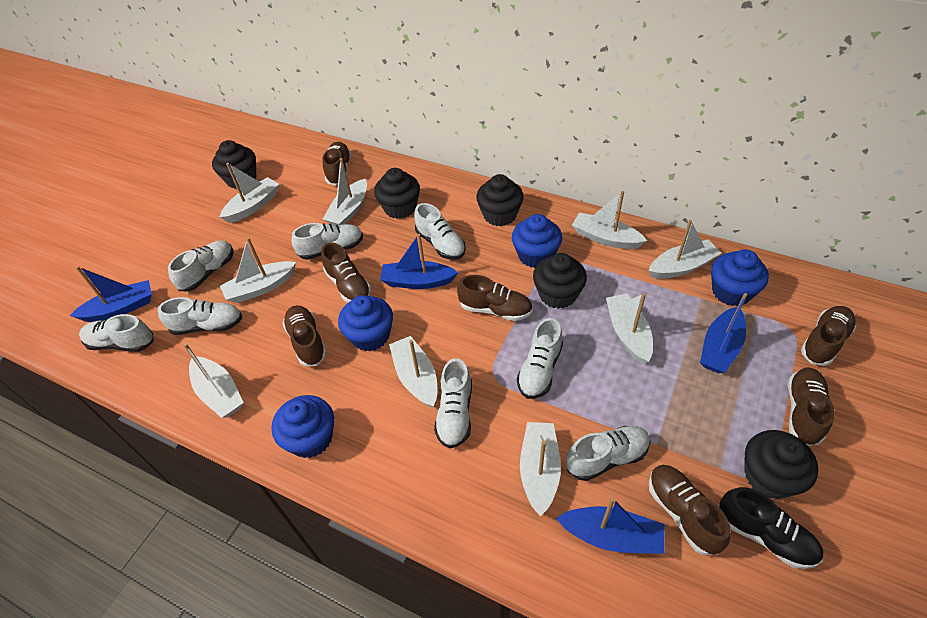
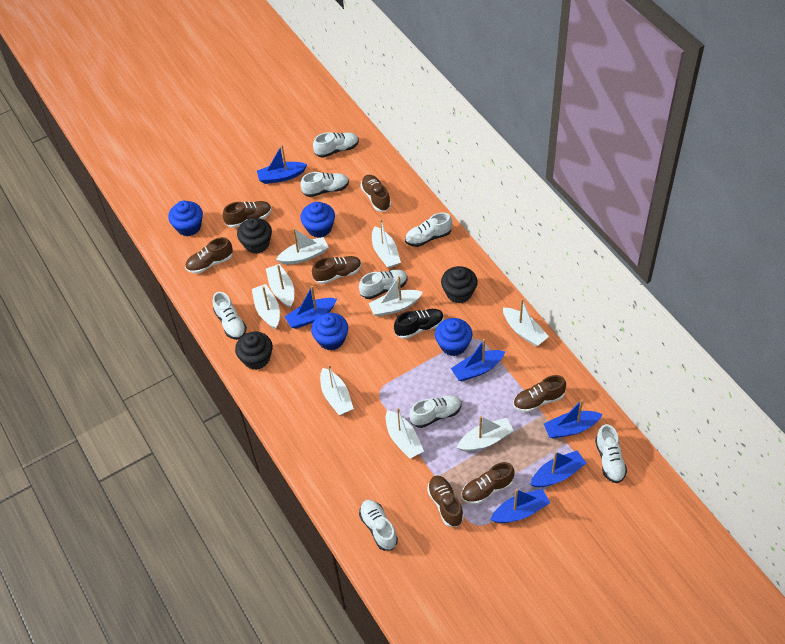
black cupcake: [212,140,256,189] [374,168,420,219] [476,174,524,226] [533,253,587,309] [745,430,818,499] = 5 -> [235,332,273,370] [237,218,272,254] [441,266,478,303] = 3
blue boat: [70,266,152,322] [380,234,458,289] [556,497,665,554] [700,293,747,373] = 4 -> [257,145,308,184] [284,286,337,329] [451,339,505,381] [490,489,550,523] [530,451,586,487] [544,399,603,439] = 6

